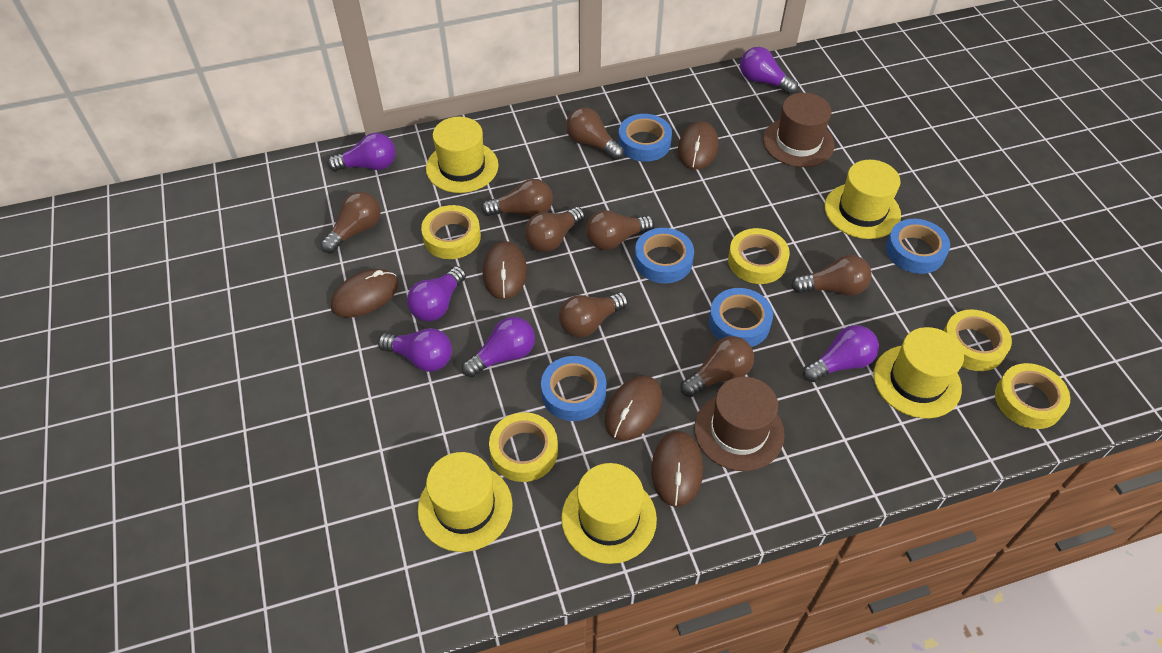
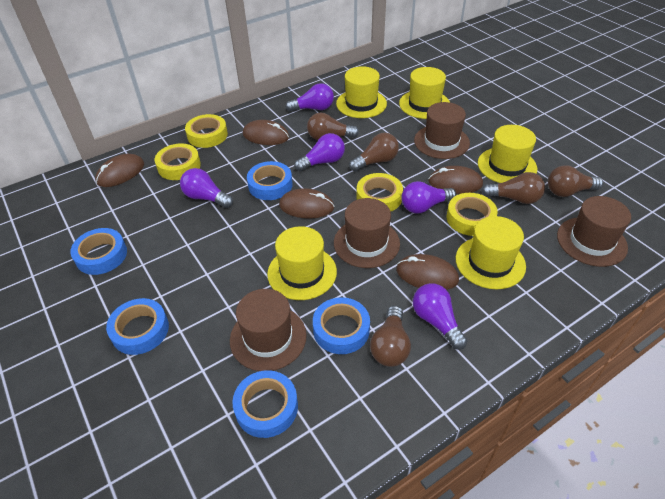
brown hat: [694,377,785,471] [763,93,835,167] = 2 -> [230,289,307,371] [334,198,400,268] [414,102,470,159] [557,196,631,267] = 4
brown light bulb: [320,192,381,253] [481,179,553,217] [525,207,585,252] [559,292,628,337] [566,107,624,160] [586,210,655,250] [680,336,754,397] [791,255,872,296] = 8 -> [307,113,359,140] [349,133,399,172] [370,306,411,367] [481,172,545,204] [548,165,603,197] = 5
purple light bulb: [328,133,396,171] [378,328,452,372] [407,266,466,321] [462,317,535,377] [740,47,798,94] [803,325,879,382] = 6 -> [180,168,233,208] [286,83,334,112] [294,133,345,172] [401,181,456,214] [413,283,467,350] = 5
yellow tape: [421,205,481,259] [489,412,558,482] [728,228,790,284] [943,309,1012,371] [995,363,1070,429] = 5 -> [155,143,201,180] [185,114,228,148] [356,173,403,211] [447,193,498,236] = 4

